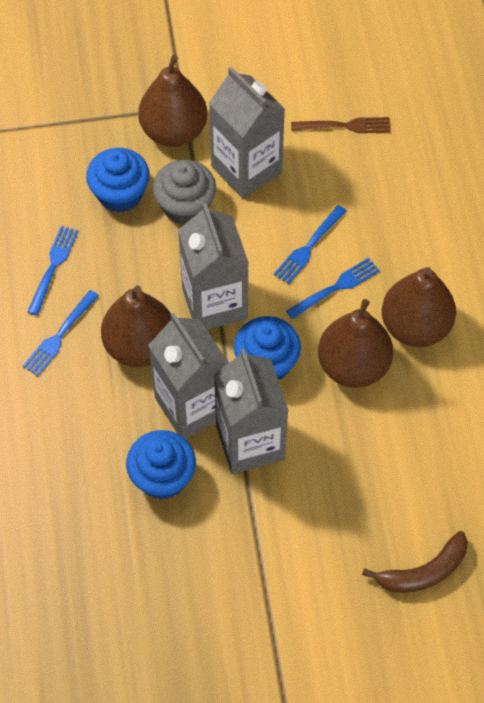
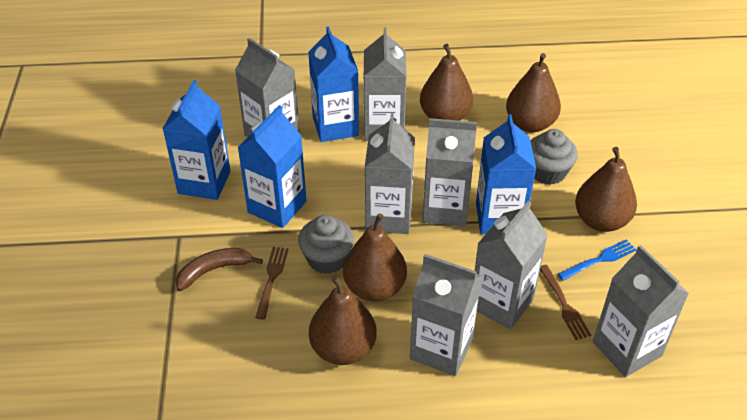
blue carton: none = 0 -> [163,80,231,200] [237,105,306,228] [308,26,359,142] [476,114,536,234] = 4
blue cupcake: [86,148,150,213] [126,430,196,500] [234,316,301,380] = 3 -> none = 0
blue fork: [23,290,99,376] [27,226,79,315] [274,205,346,284] [286,258,380,319] = 4 -> [558,239,636,281] = 1
brown fork: [291,117,391,133] = 1 -> [255,247,288,319] [540,265,591,340] = 2
brown pear: [101,286,171,367] [138,55,207,147] [318,299,393,388] [382,267,456,347] = 4 -> [309,276,377,365] [343,214,407,302] [420,44,473,121] [506,53,561,132] [575,147,637,232] = 5
grey carton: [148,313,229,439] [178,203,249,330] [209,66,285,199] [214,348,289,474] = 4 -> [235,38,300,137] [363,28,407,141] [365,113,415,234] [410,254,482,376] [422,118,477,227] [475,200,548,330] [593,245,689,377] = 7
grey cupcake: [153,160,216,225] = 1 -> [298,215,354,274] [530,129,578,185] = 2

